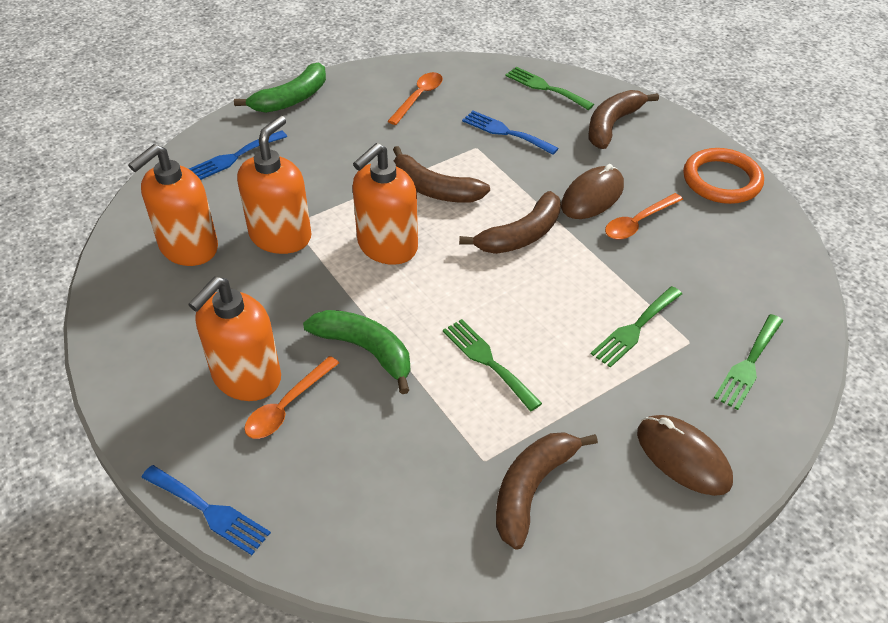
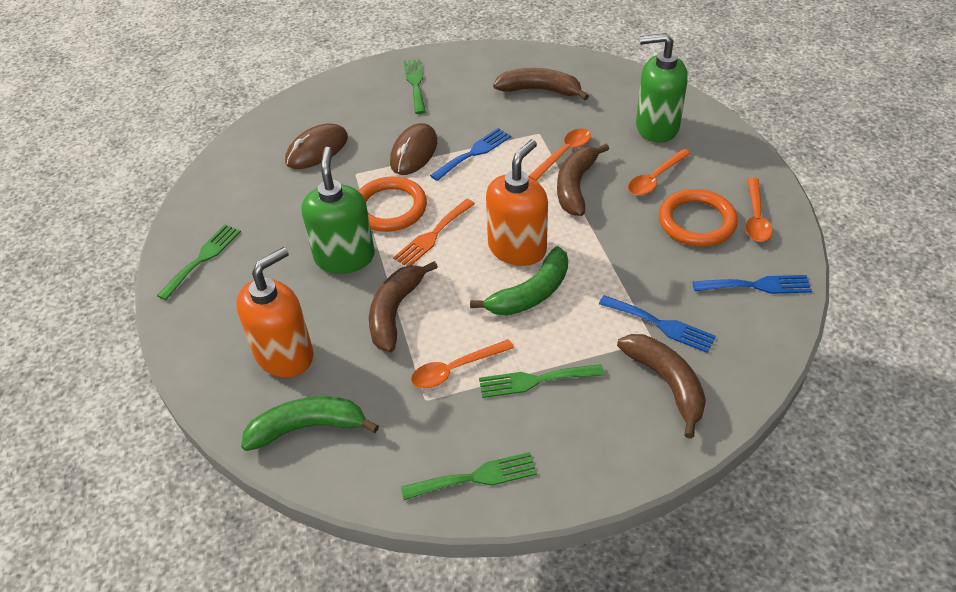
green soap dispenser: none = 0 -> [302,147,375,274] [636,33,688,143] = 2
orange fork: none = 0 -> [393,199,475,266] = 1
orange ring: [683,148,764,204] = 1 -> [358,177,427,232] [659,189,738,247] = 2
orange soap dispenser: [128,144,218,266] [188,277,281,401] [237,116,311,254] [352,143,418,265] = 4 -> [236,247,314,377] [486,139,548,266] = 2
orange spoon: [244,356,339,439] [388,72,443,125] [605,193,683,240] = 3 -> [411,339,514,389] [528,128,591,181] [628,149,691,196] [745,177,772,242] = 4

